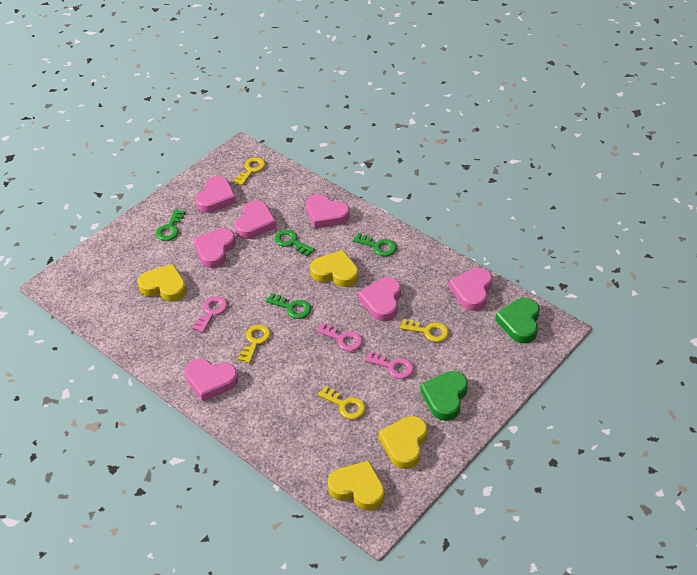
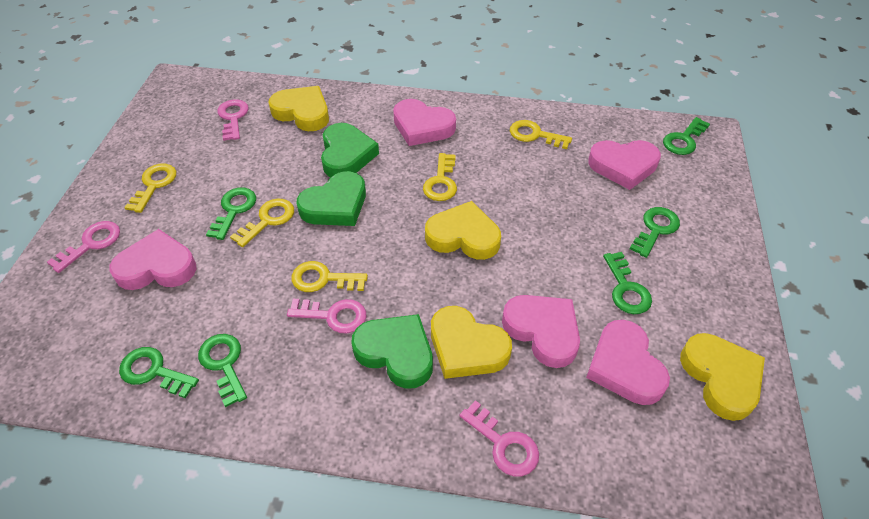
green heart: [420,371,468,421] [495,298,540,343] = 2 -> [296,171,366,226] [321,123,379,177] [351,314,433,389] = 3
green key: [156,209,186,241] [266,293,311,319] [275,230,315,256] [353,233,397,256] = 4 -> [119,347,199,398] [198,334,247,407] [206,187,256,240] [603,252,652,314] [630,207,680,258] [663,117,710,155] = 6
pink heart: [185,359,238,401] [193,228,236,268] [195,176,236,213] [235,200,277,239] [306,194,350,228] [358,277,401,321] [449,268,492,311] = 7 -> [109,229,197,290] [393,99,456,146] [502,295,580,368] [586,320,670,405] [588,140,661,190] = 5
pink key: [192,296,227,333] [316,323,363,351] [365,351,414,379] = 3 -> [47,221,120,273] [217,99,249,141] [287,299,366,334] [460,400,539,476] = 4
yellow key: [234,157,266,185] [238,325,271,363] [318,386,366,420] [400,319,449,342] = 4 -> [124,164,176,213] [230,199,294,247] [291,261,368,292] [423,153,457,201] [510,120,572,149] = 5

